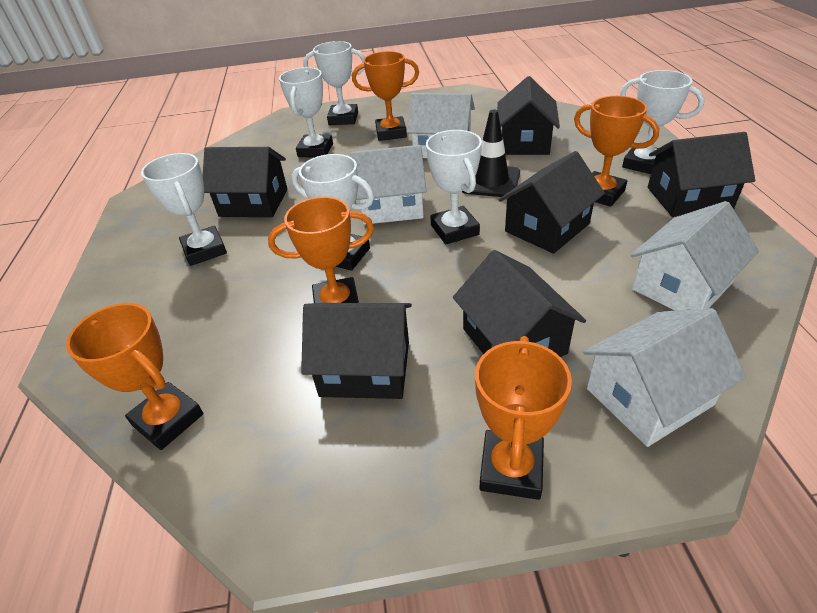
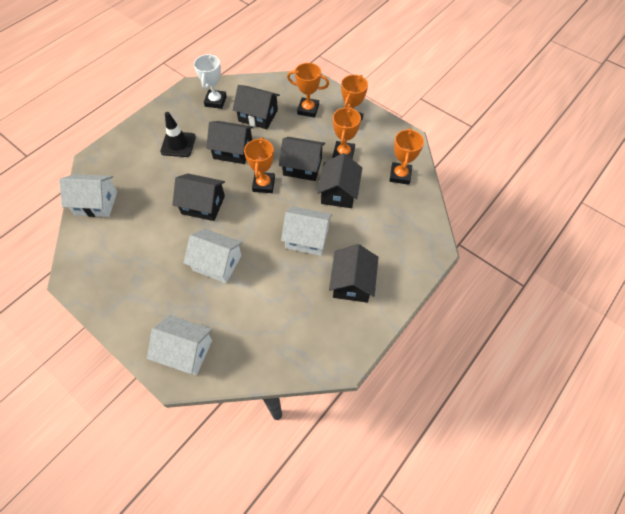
white trophy: [141,153,227,266] [279,67,333,157] [292,154,374,271] [303,41,365,125] [426,130,482,244] [620,70,705,174] = 6 -> [194,54,227,109] = 1

